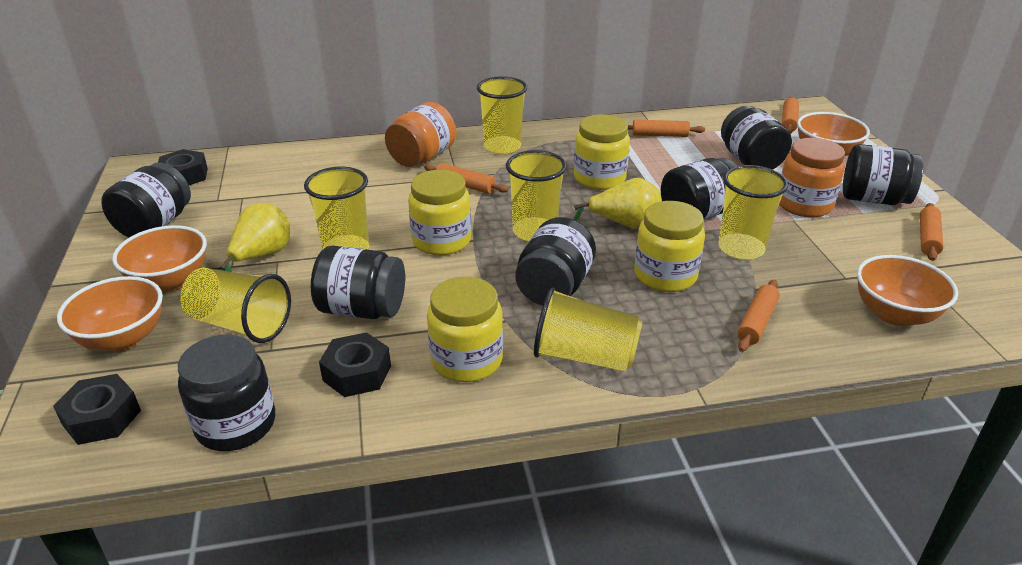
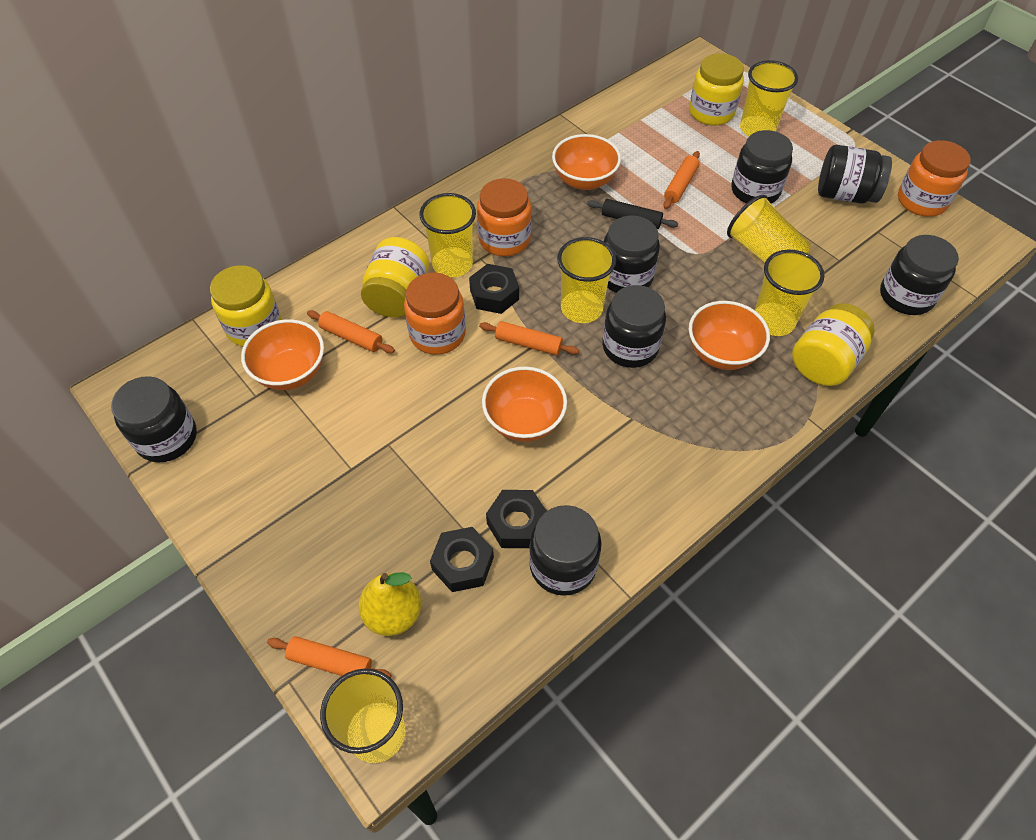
black rolling pin: none = 0 -> [587,199,678,229] = 1
orange jar: [385,102,456,167] [779,138,845,217] = 2 -> [404,273,466,355] [477,178,531,256] [898,140,971,217] = 3
orange rolling pin: [424,163,509,194] [628,120,705,137] [737,280,780,352] [782,97,799,134] [920,203,943,261] = 5 -> [267,636,391,678] [307,310,395,353] [479,321,579,355] [663,151,700,209] = 4
yellow pear: [220,203,290,272] [573,178,662,229] = 2 -> [358,572,421,636] = 1

